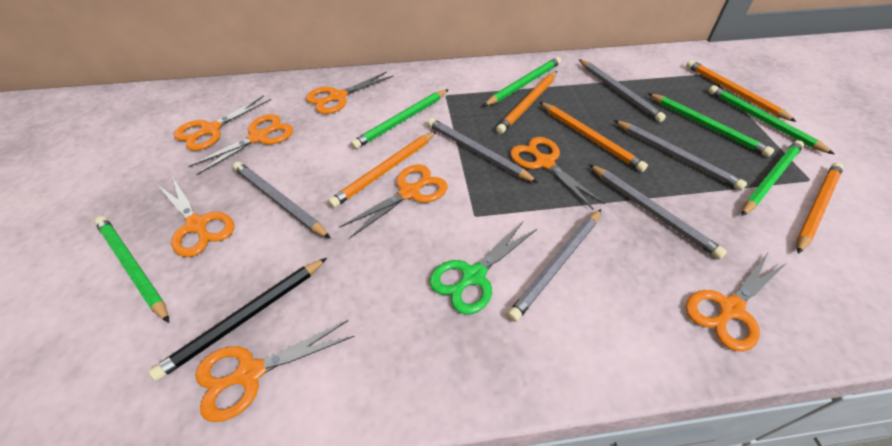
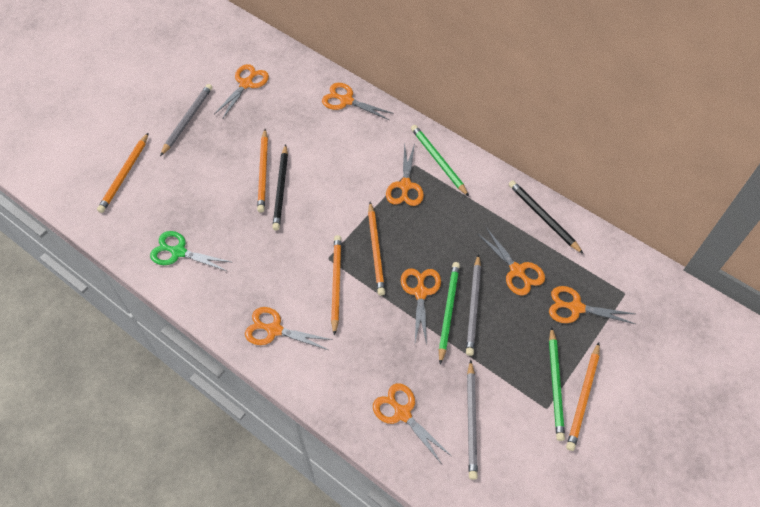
black pencil: [149,258,327,381] = 1 -> [272,144,288,231] [509,180,584,254] = 2
green pencil: [94,216,169,323] [351,89,449,149] [483,57,561,106] [648,93,774,157] [708,85,835,155] [742,140,804,216] = 6 -> [411,125,469,196] [439,262,460,364] [549,327,565,441] = 3
grey pencil: [233,162,331,239] [427,118,538,183] [507,209,601,322] [579,59,666,122] [589,164,727,259] [614,120,747,191] = 6 -> [160,84,212,156] [466,254,481,356] [467,360,478,480] = 3

